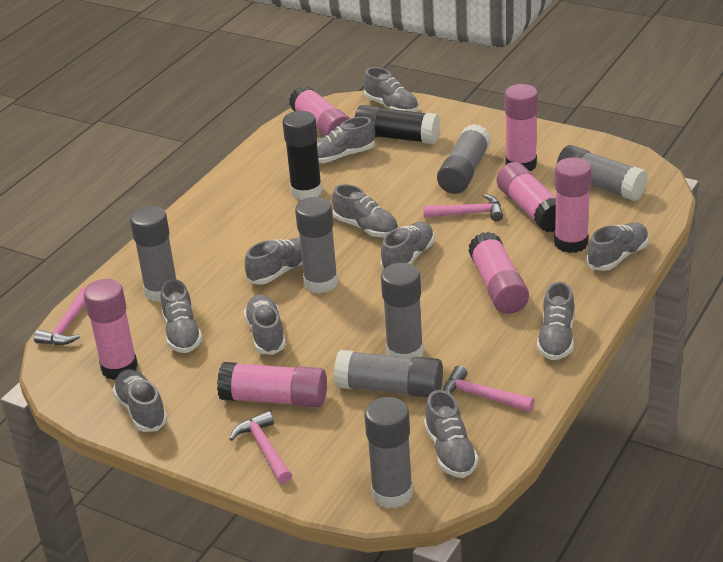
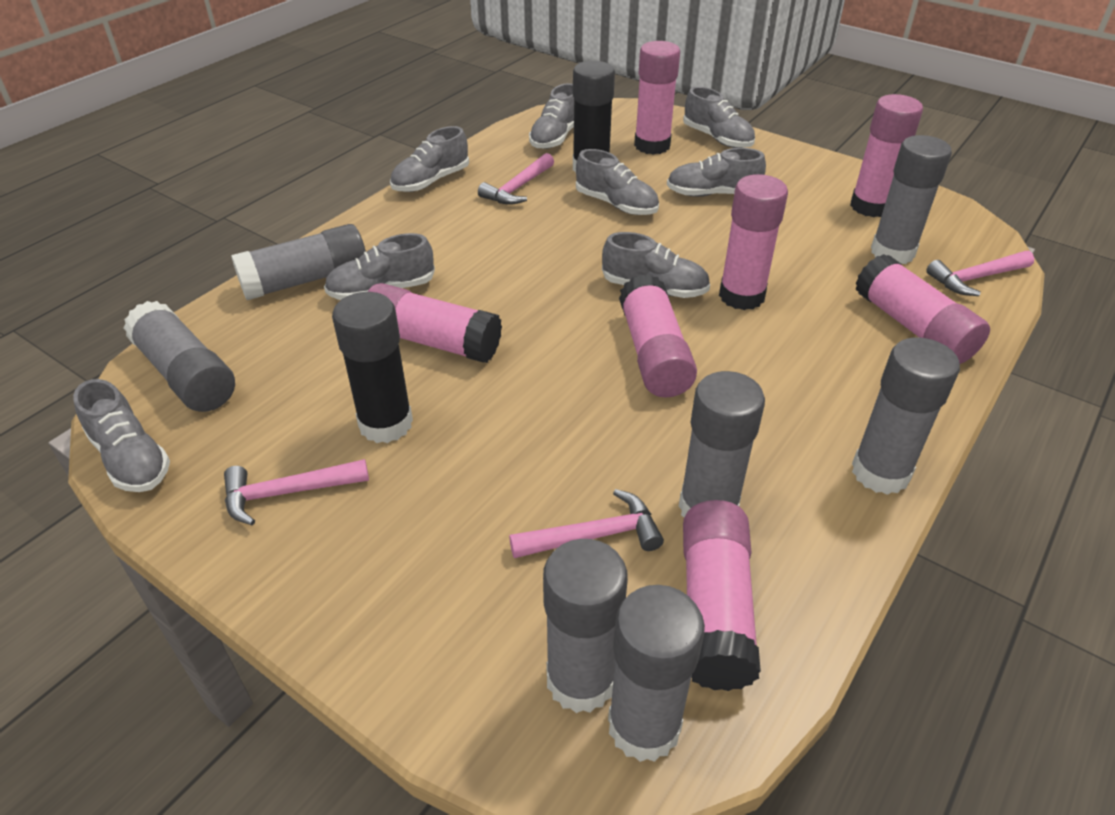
grey shoe: [113,369,168,432] [160,279,202,353] [244,295,286,355] [245,238,303,285] [317,117,375,163] [332,184,398,237] [364,67,419,112] [380,222,434,270] [424,390,478,478] [537,282,574,360] [586,223,649,271] = 11 -> [73,379,170,492] [324,233,435,300] [390,126,469,192] [529,83,574,149] [576,149,659,215] [602,232,710,298] [667,148,766,197] [683,87,755,148] = 8

